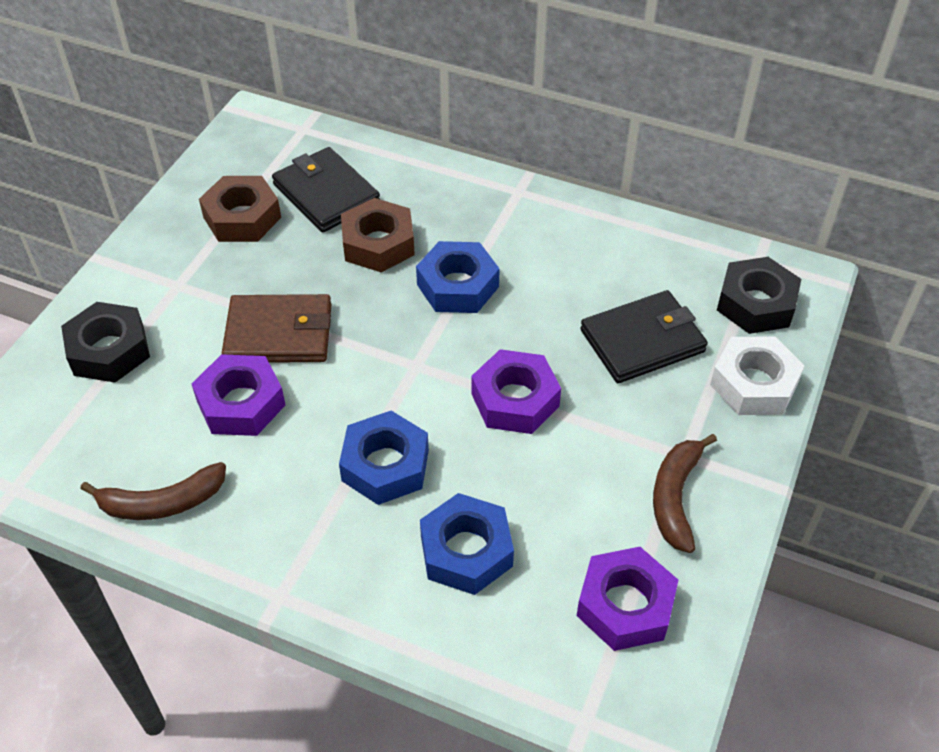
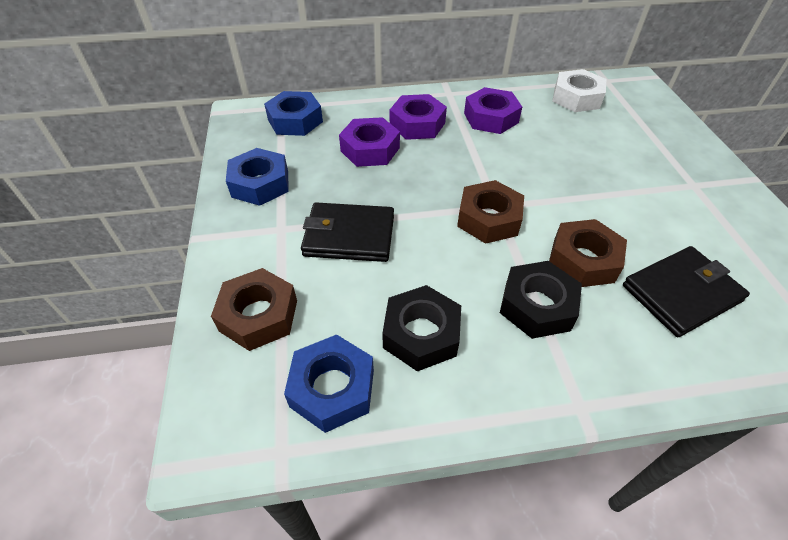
brown banana: [80,462,226,520] [653,434,717,553] = 2 -> none = 0
brown nut: [199,176,281,242] [341,198,415,273] = 2 -> [211,268,297,351] [457,180,524,244] [549,219,627,287] = 3
brown wallet: [222,294,332,363] = 1 -> none = 0

